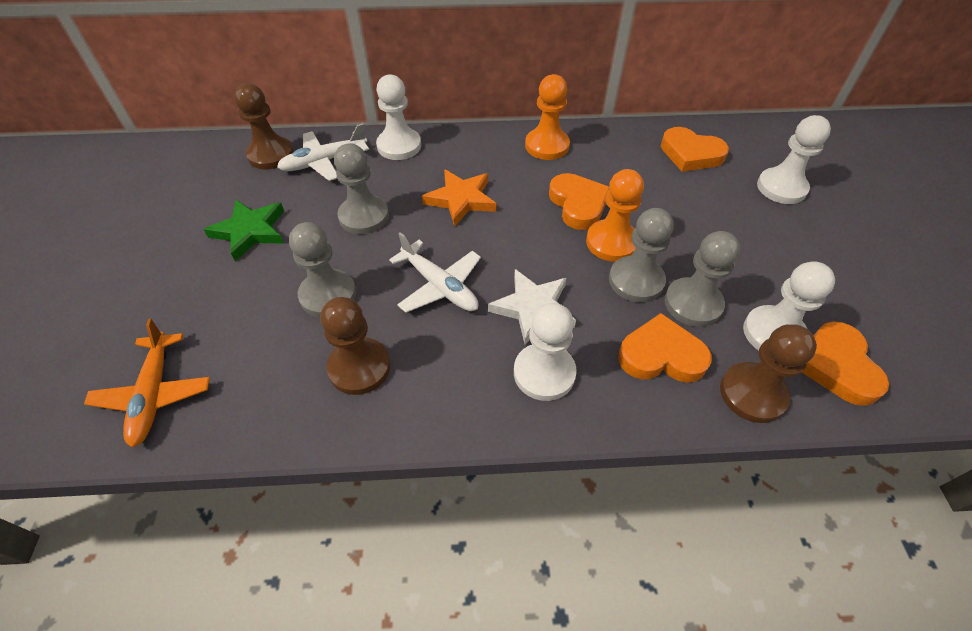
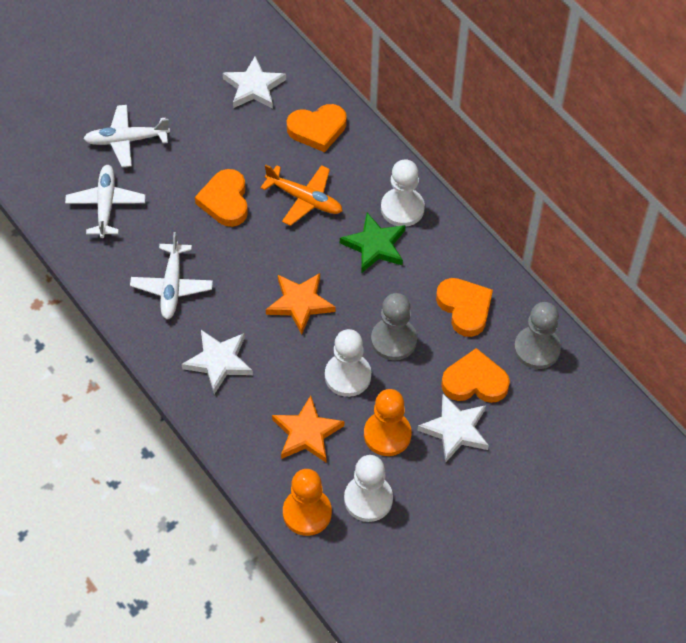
brown pawn: [234,83,294,170] [321,297,390,395] [720,324,817,423] = 3 -> none = 0
grey pawn: [289,222,356,318] [334,143,389,234] [609,208,674,302] [665,231,740,327] = 4 -> [371,293,417,360] [514,302,561,369] = 2
orange star: [422,169,496,227] = 1 -> [266,273,336,335] [272,396,344,462] = 2
white pawn: [376,74,421,160] [514,303,577,401] [743,261,835,351] [757,115,831,204] = 4 -> [325,329,371,397] [344,455,393,522] [381,159,425,227] = 3
white plane: [277,123,369,181] [389,232,481,313] = 2 -> [65,165,145,238] [83,105,170,167] [130,232,213,319] = 3
white star: [488,269,576,345] = 1 -> [182,330,253,394] [222,56,286,109] [417,394,489,463] = 3

